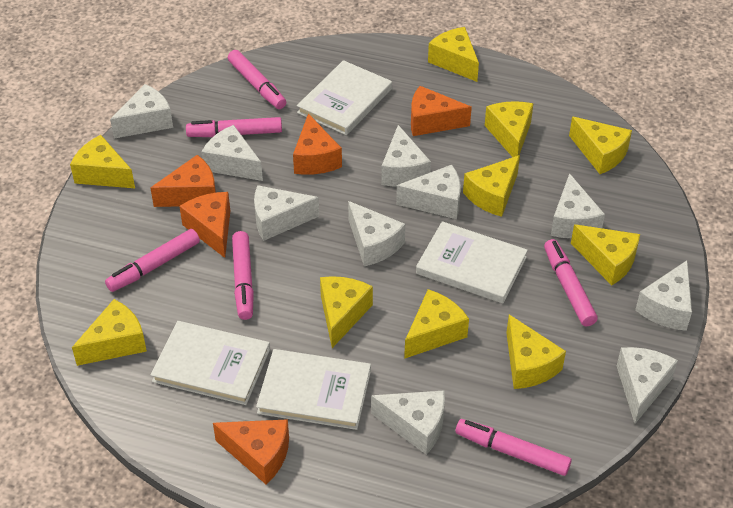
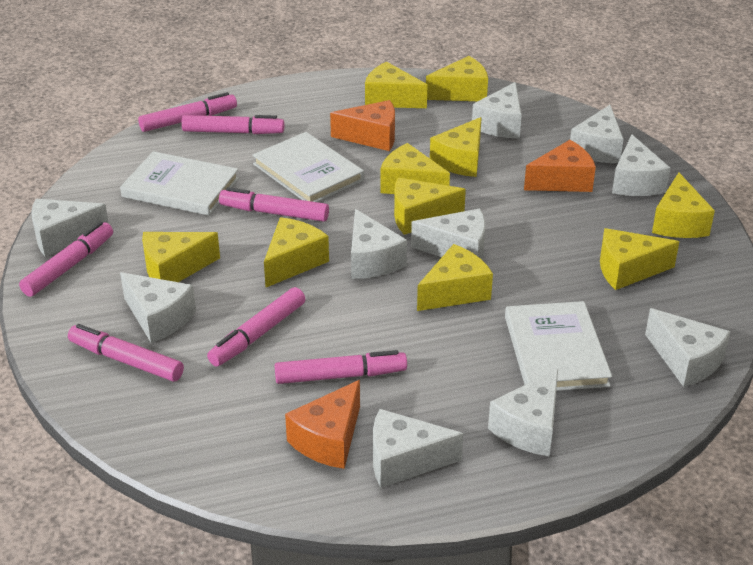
orange cheese: [150,155,216,207] [179,192,230,258] [213,419,289,485] [293,113,342,175] [411,86,472,136] = 5 -> [285,380,360,469] [330,100,395,151] [524,140,596,192] = 3
pink marker: [105,229,200,292] [186,117,282,137] [228,50,286,109] [232,231,254,320] [455,419,572,476] [544,239,598,326] = 6 -> [19,222,113,297] [68,324,184,382] [138,92,237,132] [181,115,284,134] [207,287,305,366] [219,187,329,222] [275,350,407,384] = 7
white book: [151,321,270,405] [256,349,371,430] [297,60,392,135] [416,221,528,303] = 4 -> [120,151,239,216] [252,132,364,202] [505,301,612,391] = 3

